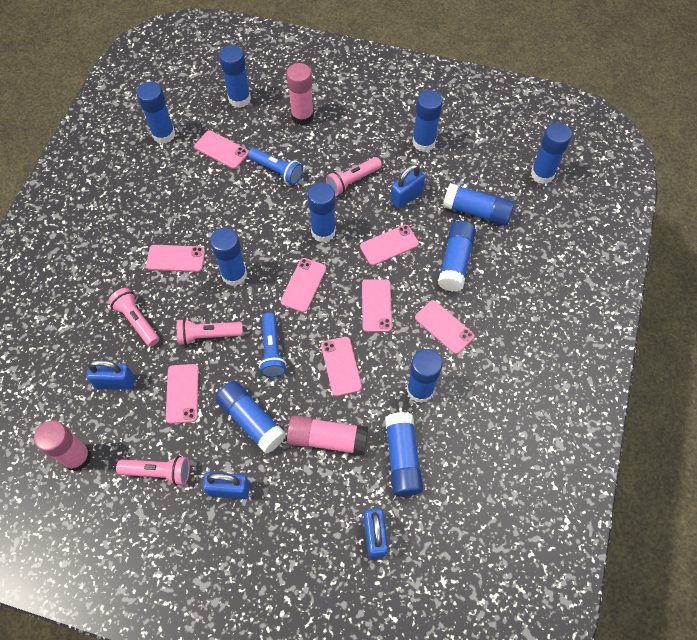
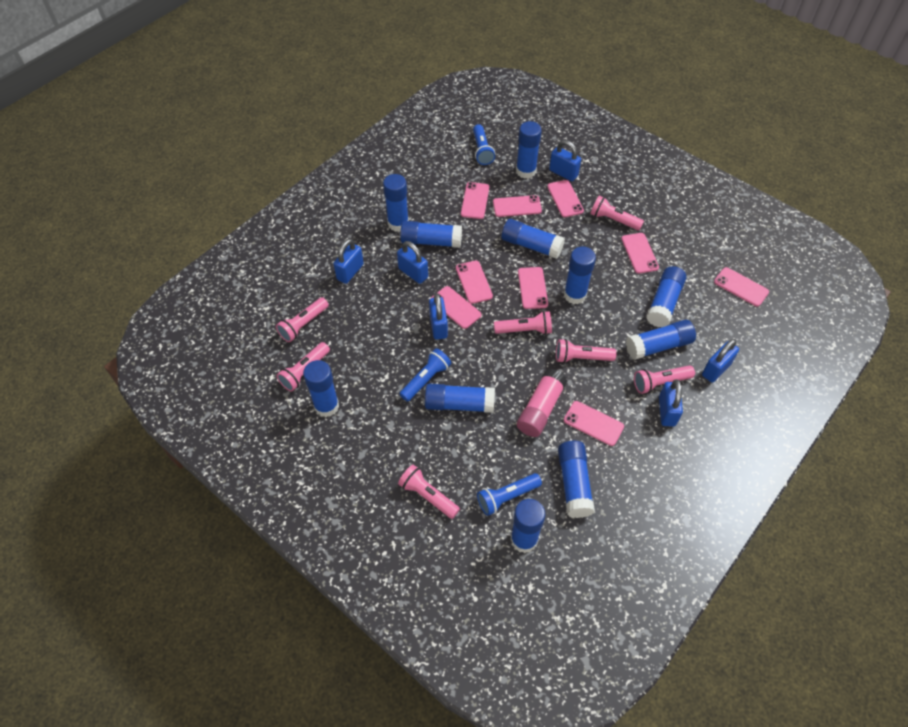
blue flashlight: [248,148,303,185] [259,313,286,377] = 2 -> [400,348,451,402] [473,124,495,165] [477,473,542,516] = 3
blue padlock: [86,360,135,390] [202,472,250,499] [364,508,388,559] [390,164,425,209] = 4 -> [333,239,364,284] [397,241,428,284] [429,293,448,340] [549,140,581,181] [659,379,683,427] [702,339,739,383] = 6
pink flashlight: [108,288,159,347] [116,456,190,486] [177,319,243,345] [326,157,382,196] = 4 -> [276,297,329,342] [277,342,330,392] [398,465,460,519] [494,311,552,335] [556,339,616,363] [590,196,644,230] [634,365,695,394] = 7
pink glue stick: [34,420,92,471] [286,63,314,126] [287,415,368,456] = 3 -> [517,369,567,437] = 1
pink phone: [146,245,205,272] [166,364,199,424] [195,131,248,169] [281,258,326,312] [321,337,362,396] [360,225,419,266] [362,279,392,332] [415,300,474,354] = 8 -> [431,286,482,329] [456,260,493,304] [461,182,489,219] [493,195,542,217] [518,267,548,309] [547,180,584,217] [564,401,624,446] [621,233,659,274] [714,267,769,307] = 9

